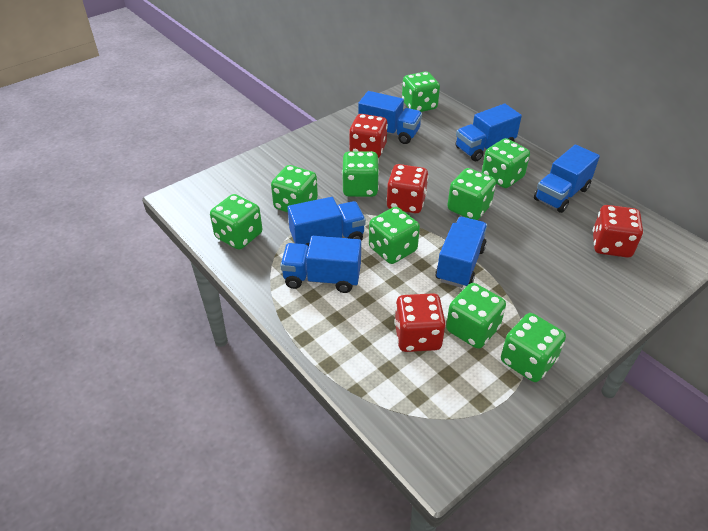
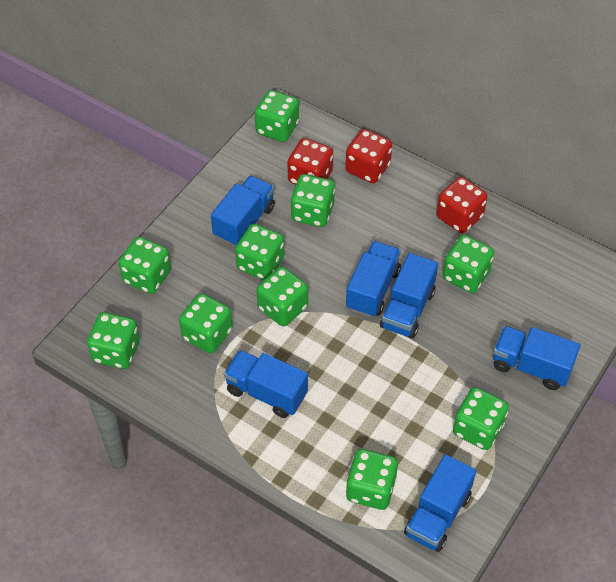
green dice: [210,194,262,250] [271,165,318,213] [342,151,379,197] [369,207,420,264] [402,72,440,112] [446,283,506,349] [447,168,496,220] [482,138,530,188] [501,313,566,382] = 9 -> [87,312,140,369] [119,237,171,294] [179,293,232,353] [235,224,284,280] [255,90,299,142] [256,267,308,327] [290,174,335,227] [346,449,398,510] [443,235,494,293] [453,387,509,450] = 10
red dice: [349,114,388,158] [386,164,428,213] [394,293,446,352] [593,205,643,258] = 4 -> [287,138,333,185] [345,129,392,183] [436,177,488,234] = 3

